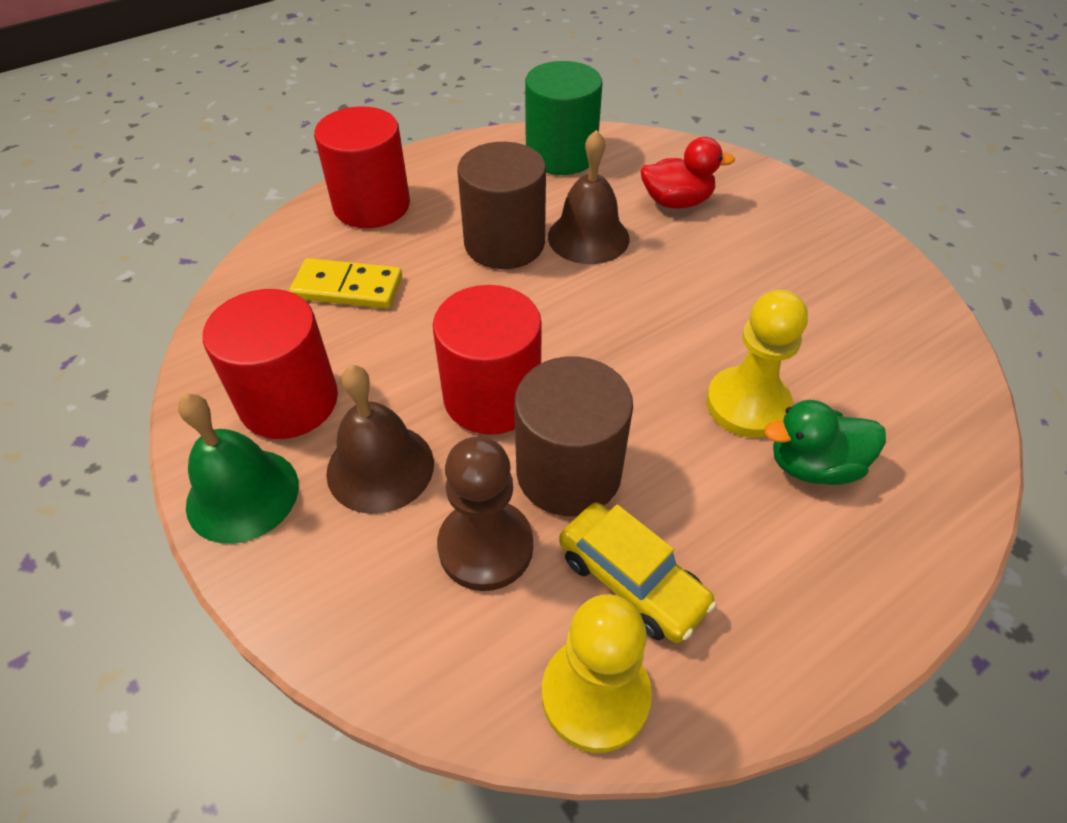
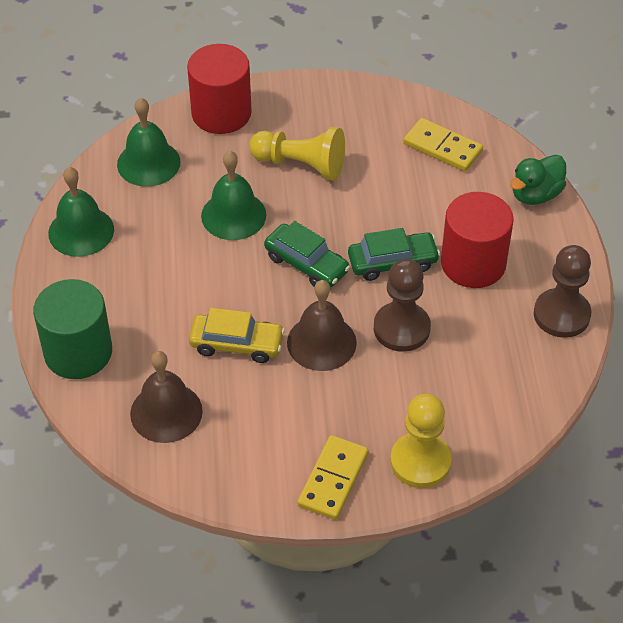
brown cylinder: [458,142,546,269] [514,356,633,516] = 2 -> none = 0
brown pawn: [437,436,533,591] = 1 -> [374,259,431,352] [534,245,591,338] = 2
green bell: [178,394,299,544] = 1 -> [48,167,114,257] [117,98,180,187] [201,151,266,240] = 3
green car: none = 0 -> [264,221,350,288] [348,228,440,281] = 2
red cylinder: [203,289,338,439] [314,106,410,228] [433,285,542,435] = 3 -> [187,44,252,134] [441,192,514,288] = 2
red duck: [641,137,735,209] = 1 -> none = 0
yellow domino: [289,258,402,309] = 1 -> [297,435,369,520] [404,118,483,171] = 2

